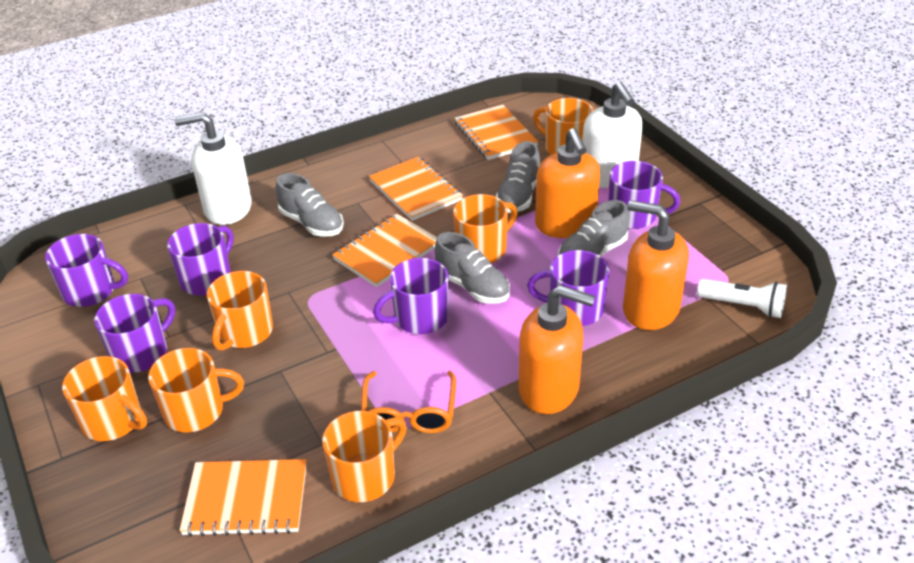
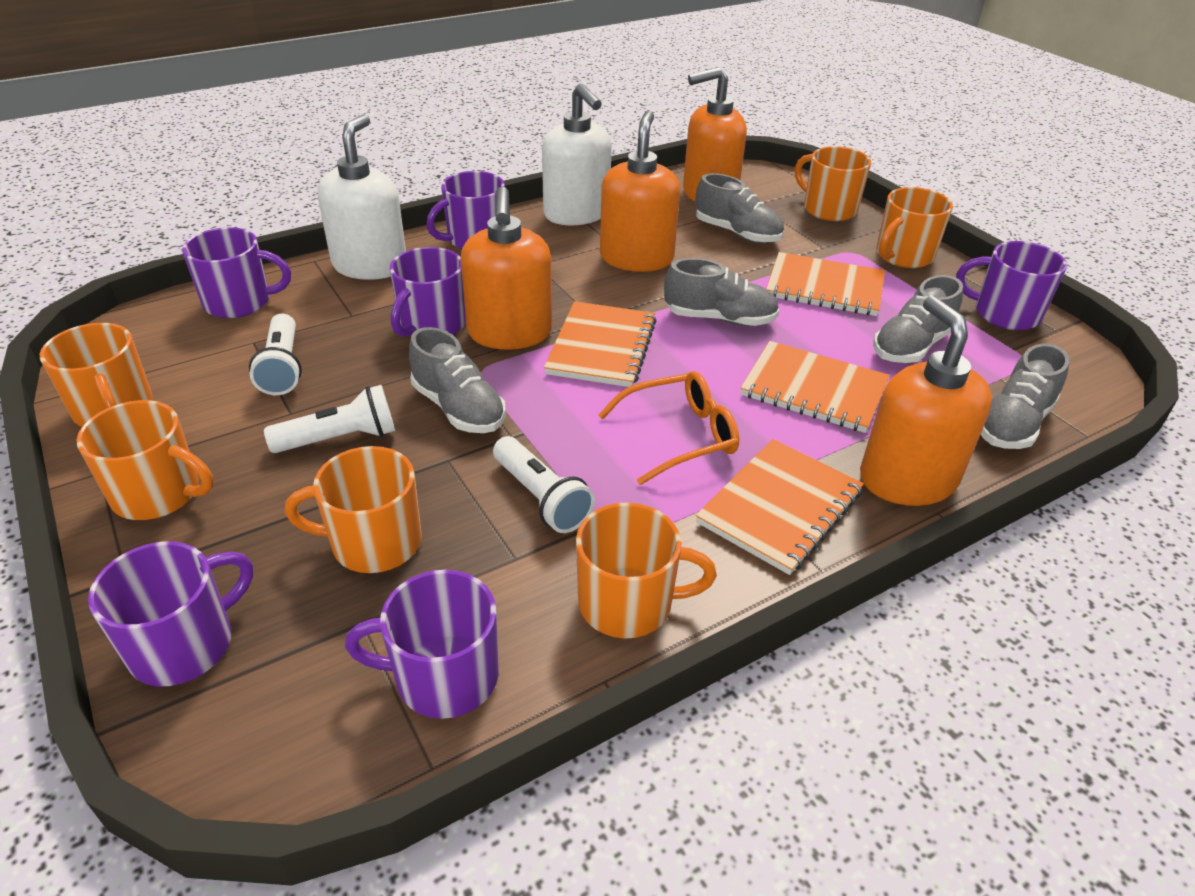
grey shoe: [276,173,344,237] [434,232,510,304] [495,141,540,213] [558,200,630,256] = 4 -> [409,327,506,433] [664,258,779,326] [695,173,784,243] [873,275,963,363] [981,343,1069,449] = 5
orange soap dispenser: [519,285,595,414] [535,128,600,238] [623,200,689,330] = 3 -> [460,187,552,350] [600,111,680,272] [683,67,747,202] [860,295,992,506] = 4
white flashlight: [697,279,787,318] = 1 -> [249,314,302,395] [264,385,395,453] [493,436,595,533] = 3

